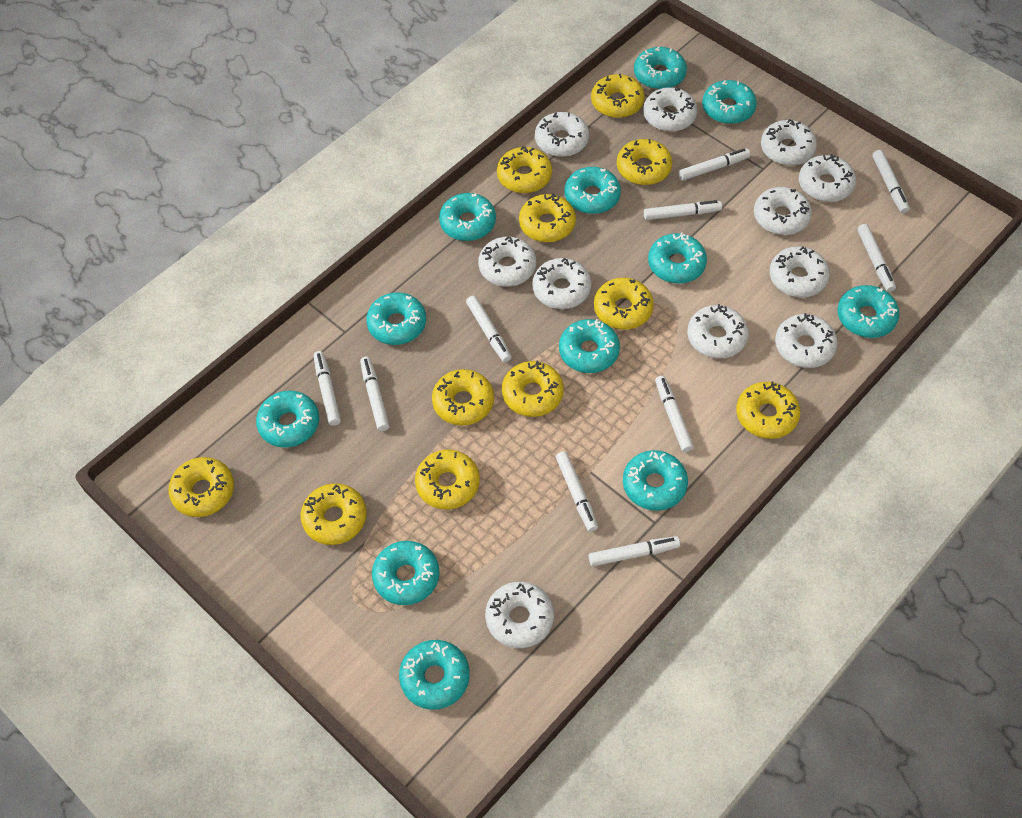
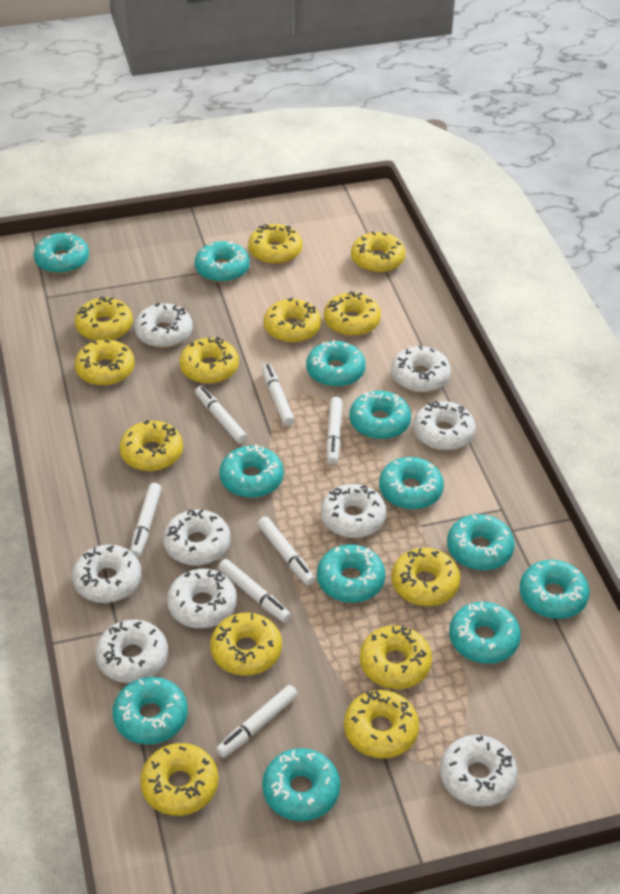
white donut: [478,236,536,286] [485,582,554,648] [532,258,591,309] [535,112,589,157] [643,87,697,132] [687,304,749,359] [754,187,812,235] [761,119,817,166] [770,246,830,297] [775,313,838,368] [799,154,856,202] = 11 -> [72,545,142,603] [95,619,168,683] [135,303,193,348] [163,509,231,566] [167,569,237,628] [321,484,387,538] [391,345,451,393] [413,401,476,451] [440,735,518,807] = 9
white marker: [314,351,341,426] [360,356,390,431] [466,296,512,362] [556,451,598,532] [589,536,680,566] [644,200,722,220] [655,376,694,452] [678,148,750,181] [857,224,896,292] [872,150,910,213] = 10 -> [130,483,162,558] [195,386,247,444] [216,685,298,758] [218,559,291,623] [258,516,315,586] [261,363,295,426] [326,397,342,464] = 7
yellow donut: [168,457,234,517] [300,483,367,545] [415,449,480,509] [432,369,494,425] [497,146,552,193] [502,361,564,417] [519,193,576,242] [591,74,645,118] [594,278,654,330] [617,139,672,185] [736,382,800,439] = 11 -> [75,296,133,341] [75,339,135,386] [119,420,183,471] [140,743,218,816] [179,337,239,384] [210,612,282,676] [248,224,302,264] [264,298,321,343] [324,291,381,336] [344,690,419,759] [351,231,405,273] [360,625,432,689] [391,548,460,606] = 13

